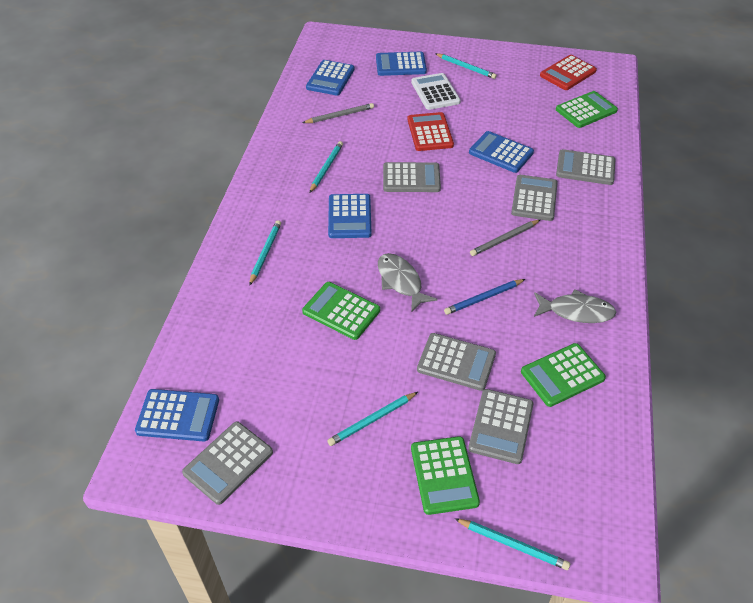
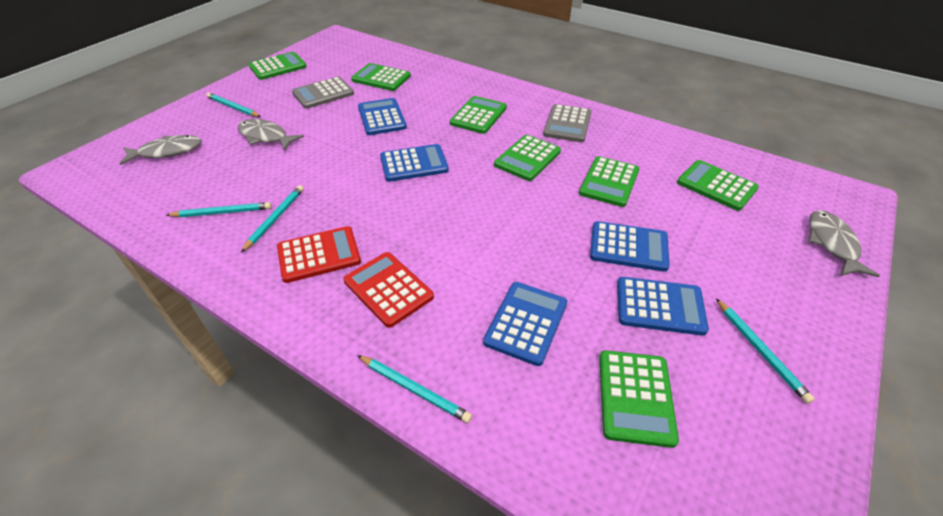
blue pencil: [444,279,525,315] = 1 -> none = 0
green calculator: [302,282,380,340] [411,436,480,515] [521,343,606,407] [556,91,618,128] = 4 -> [249,52,307,80] [351,63,411,91] [450,96,507,134] [494,135,561,181] [579,156,640,207] [599,350,679,448] [677,160,759,211] = 7
grey calculator: [182,421,273,505] [383,162,441,192] [417,333,496,391] [468,389,534,464] [511,175,558,221] [556,149,616,185] = 6 -> [292,76,354,109] [543,104,592,142] = 2
grey fish: [378,253,438,313] [534,289,616,323] = 2 -> [120,135,202,165] [238,119,304,150] [809,210,880,277] = 3
grey pencil: [302,103,374,123] [470,220,540,256] = 2 -> none = 0
white calculator: [411,73,461,110] = 1 -> none = 0

